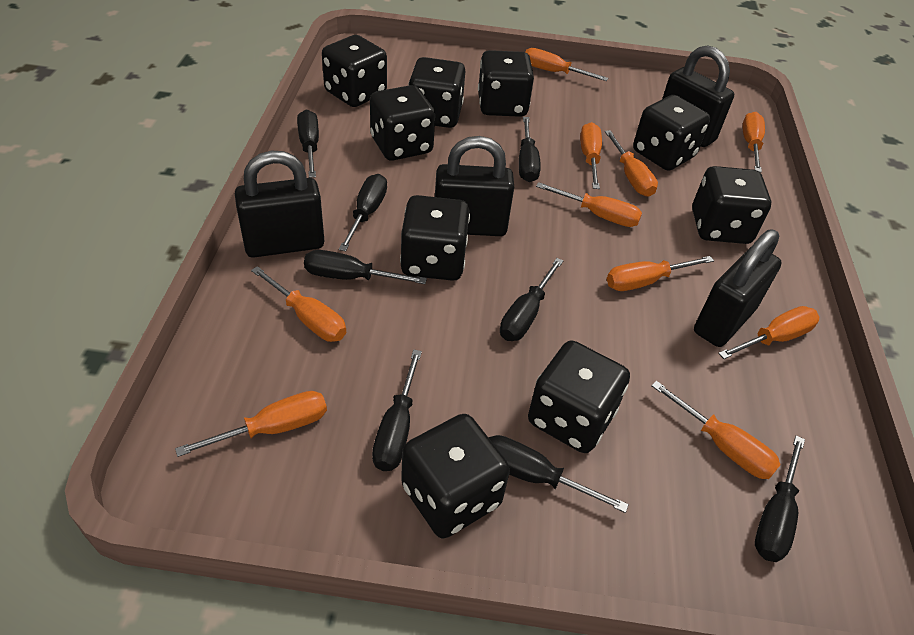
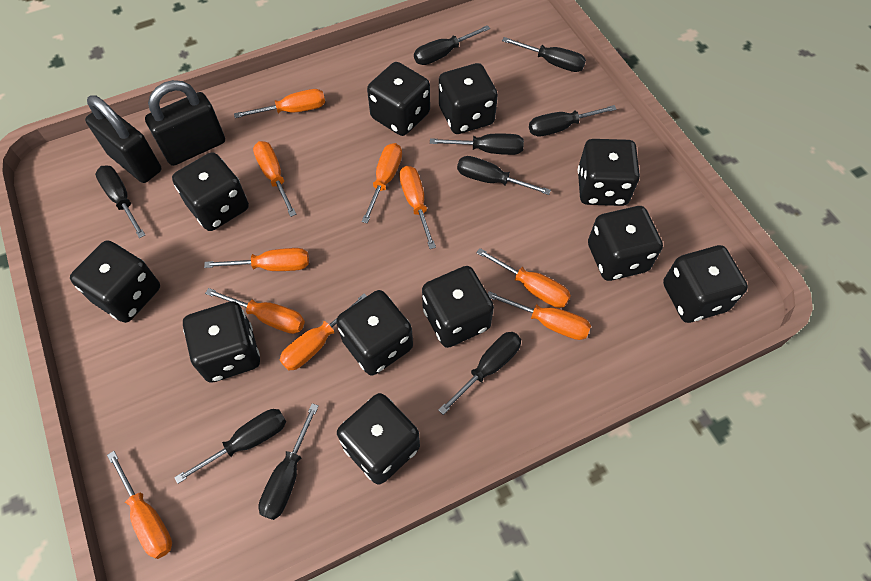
black dice: [322,35,387,107] [370,85,435,161] [400,195,470,281] [401,414,510,539] [408,57,465,128] [478,50,534,117] [528,341,630,453] [633,95,710,171] [692,166,771,244] = 9 -> [70,240,160,323] [172,152,249,231] [183,301,260,383] [336,290,413,376] [337,393,420,484] [367,62,430,136] [422,266,494,348] [439,63,498,134] [578,139,640,206] [588,206,663,281] [663,245,748,323] = 11
black padlock: [235,151,324,258] [435,136,514,236] [662,45,734,147] [694,229,782,347] = 4 -> [85,95,162,183] [145,80,225,166] = 2
black screwdriver: [297,110,319,178] [304,250,427,284] [339,174,387,251] [372,349,422,471] [489,435,629,513] [500,258,563,341] [519,117,541,182] [755,436,805,562] = 8 -> [95,165,145,238] [174,409,286,484] [258,403,319,520] [414,25,490,65] [430,134,524,155] [438,332,521,415] [457,156,551,195] [502,37,586,72] [529,105,617,137] = 9

